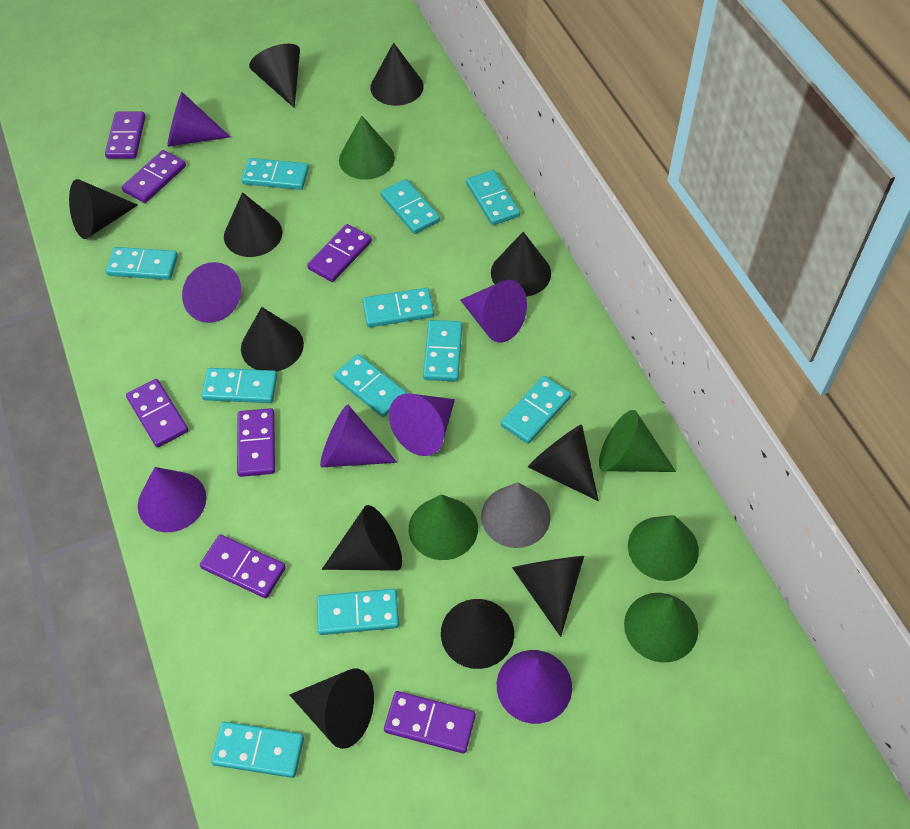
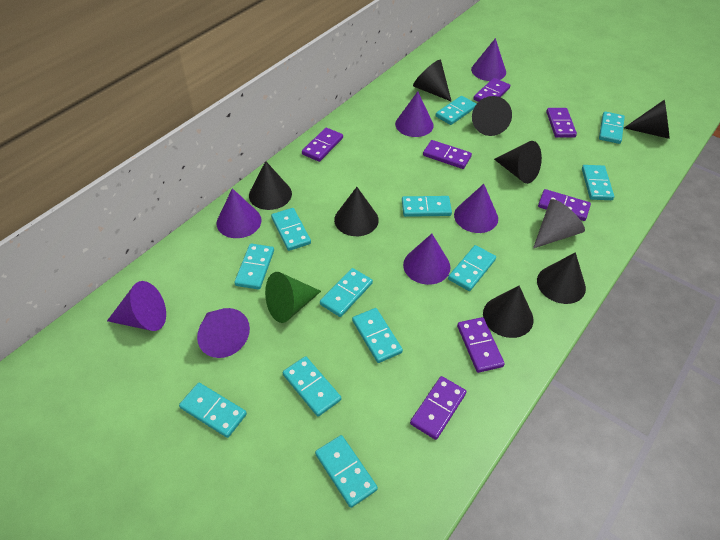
black cone: [69,179,138,239] [224,192,282,257] [241,307,304,372] [249,44,300,108] [290,668,374,749] [322,505,402,571] [370,43,424,106] [441,599,514,669] [491,232,551,297] [512,556,584,637] [528,425,599,501] = 11 -> [249,161,292,210] [334,187,379,236] [413,60,452,102] [472,96,512,136] [483,286,534,338] [494,141,542,184] [537,252,586,304] [624,99,670,139] = 8
green cone: [339,116,395,180] [409,494,478,560] [599,410,676,472] [624,593,698,662] [628,515,699,581] = 5 -> [265,272,321,323] = 1
turquoise domino: [106,247,178,280] [202,368,277,403] [211,722,304,778] [242,158,309,190] [317,589,399,635] [334,354,407,417] [362,288,434,327] [381,179,440,234] [423,320,463,382] [466,170,520,225] [501,376,571,444] = 11 -> [179,383,247,438] [234,243,274,290] [271,208,311,251] [283,356,341,417] [315,435,378,508] [320,268,373,317] [352,308,403,363] [402,196,452,217] [436,96,476,125] [448,245,496,291] [582,165,614,200] [599,111,625,144] = 12

